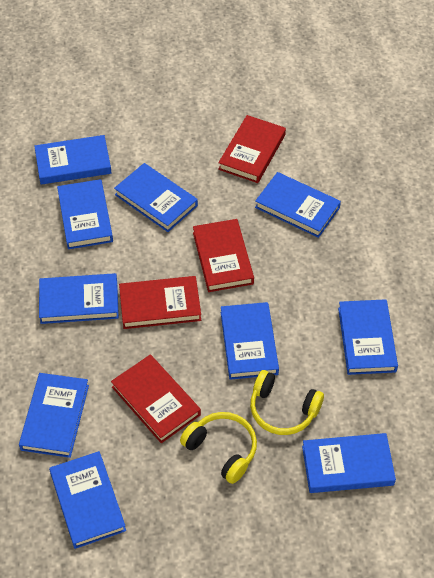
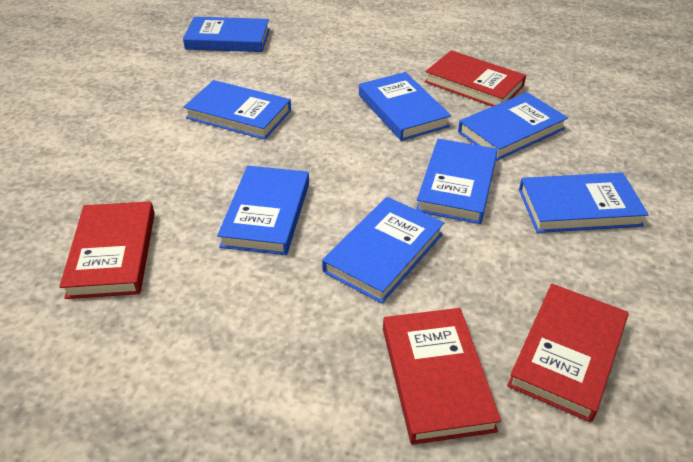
blue book: [19,373,89,458] [34,135,111,185] [39,273,119,324] [49,451,126,549] [57,179,113,249] [114,163,198,232] [221,302,279,380] [255,172,341,238] [302,433,396,493] [338,299,398,375] = 10 -> [183,17,270,52] [184,80,291,140] [217,166,309,255] [322,197,444,303] [359,72,451,141] [416,139,498,224] [458,92,568,161] [519,172,649,233] = 8
yellow headphones: [180,412,257,484] [250,370,324,435] = 2 -> none = 0

